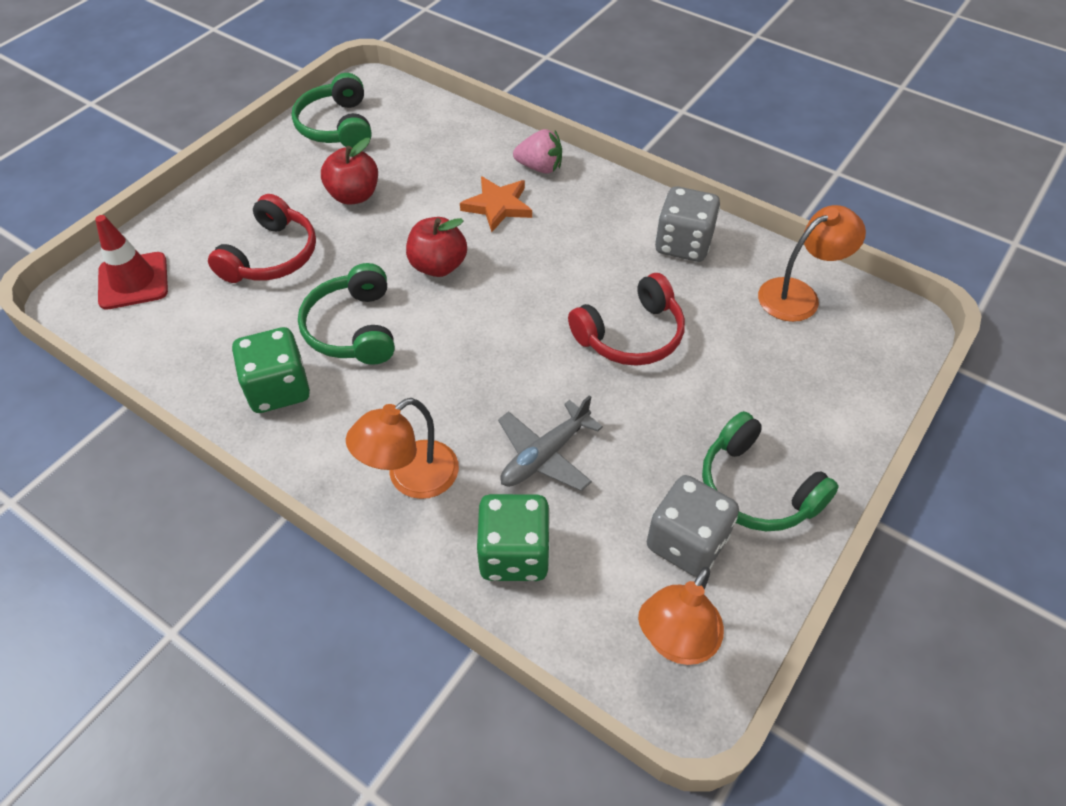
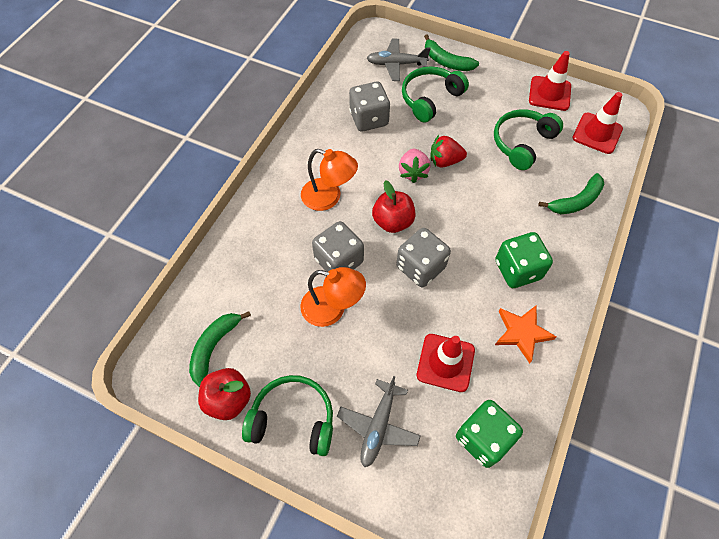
green banana: none = 0 -> [189,311,251,387] [424,34,479,71] [538,173,604,214] = 3
grey dice: [646,475,739,577] [655,187,720,262] = 2 -> [312,221,364,272] [349,82,390,132] [396,228,451,287] = 3
grey plane: [498,395,603,491] = 1 -> [337,376,421,467] [367,39,431,81] = 2
orange lamp: [346,398,459,499] [638,566,724,665] [758,205,866,322] = 3 -> [300,267,366,327] [301,149,358,211] = 2
red headphones: [208,194,316,283] [568,273,685,366] = 2 -> none = 0
red strawberry: none = 0 -> [430,135,467,168] = 1
red traffic cone: [95,215,168,310] = 1 -> [417,334,475,392] [529,51,571,111] [572,92,623,154] = 3

